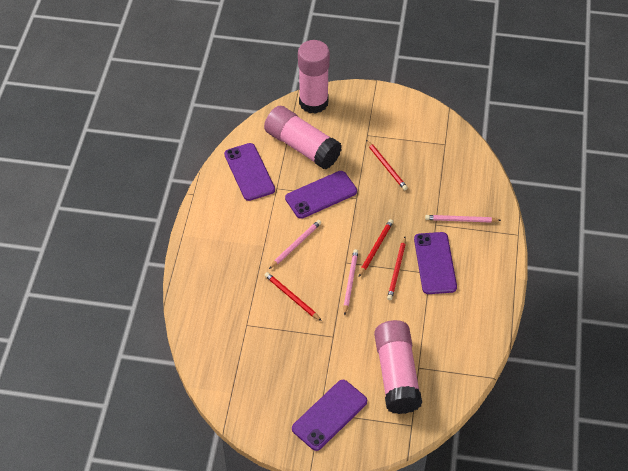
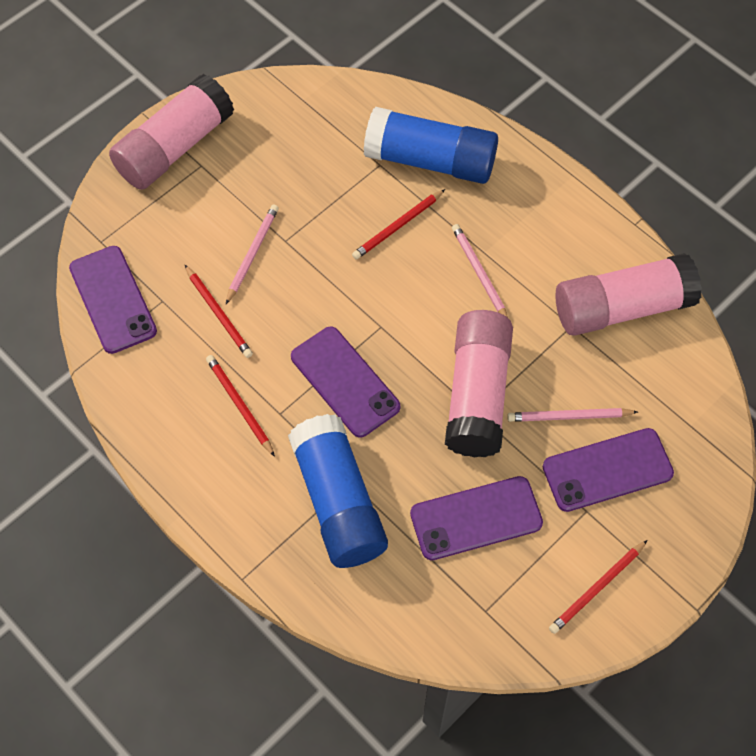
blue glue stick: none = 0 -> [288,414,388,568] [363,107,498,184] = 2

